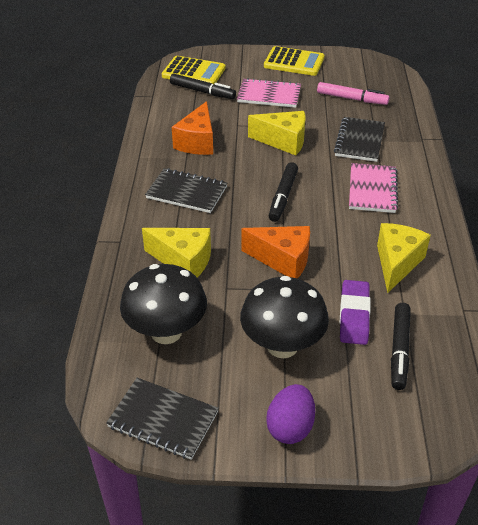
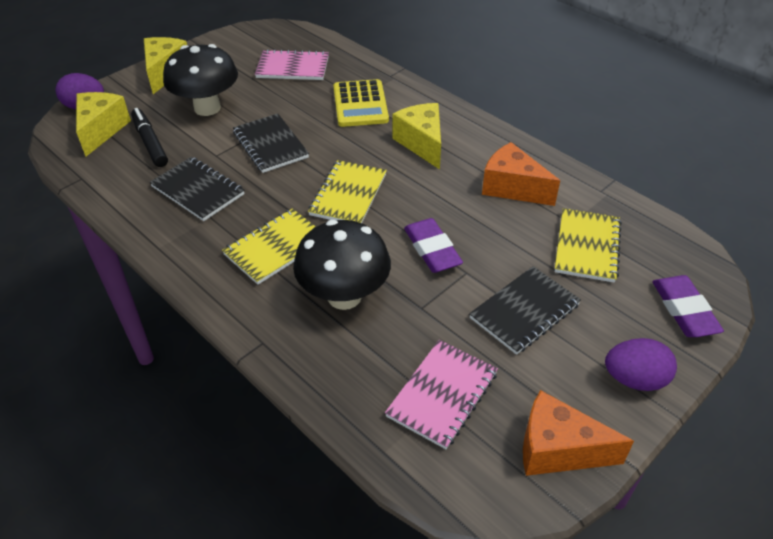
black marker: [170,74,236,99] [269,162,298,222] [391,303,411,390] = 3 -> [131,108,168,167] = 1
pink marker: [317,82,389,105] = 1 -> none = 0
purple egg: [266,384,315,444] = 1 -> [56,73,104,109] [605,338,677,391] = 2
purple eraser: [340,280,371,345] = 1 -> [404,218,463,273] [652,275,724,337] = 2
yellow calculator: [162,56,225,84] [264,46,324,76] = 2 -> [333,79,389,127] = 1
yellow notebook: none = 0 -> [222,208,316,285] [308,160,387,223] [555,208,622,282] = 3

